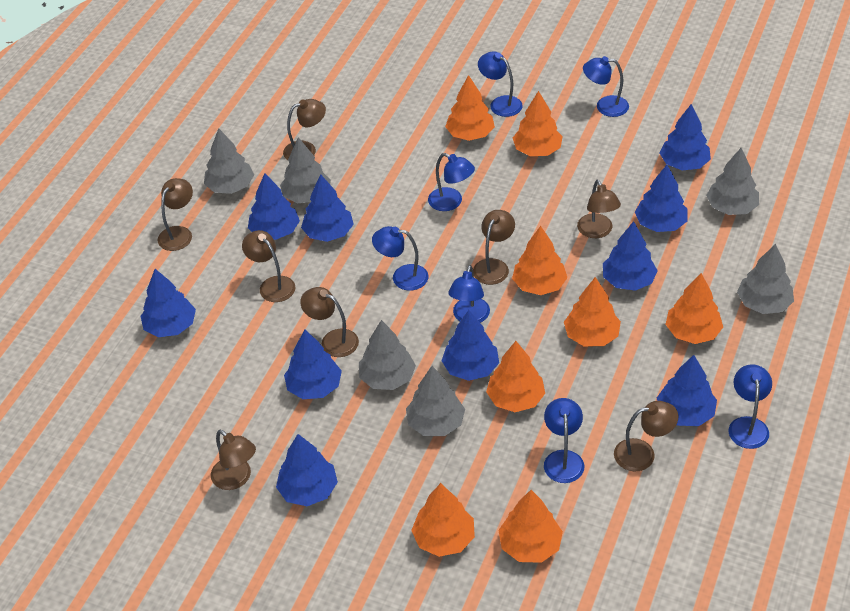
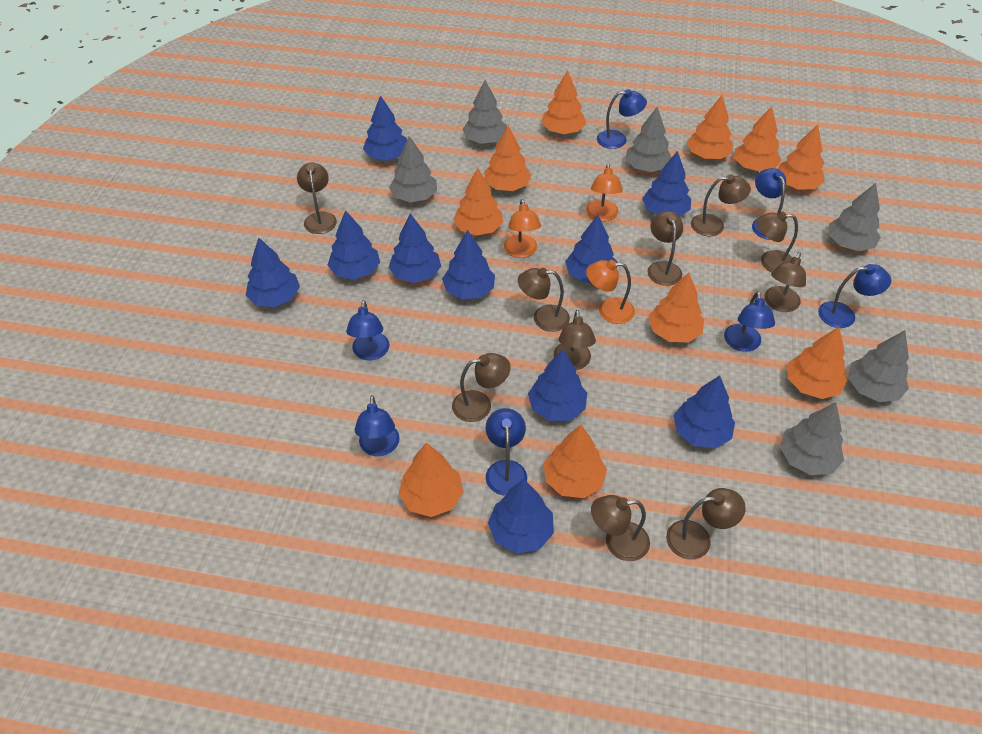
brown lamp: [158,178,193,251] [211,430,256,490] [242,230,295,302] [283,99,326,160] [300,287,359,357] [473,210,515,285] [577,180,621,238] [614,401,678,472] = 8 -> [297,162,337,234] [452,353,511,422] [518,268,570,332] [554,310,596,370] [591,495,650,561] [647,211,683,286] [666,488,746,560] [691,174,751,236] [756,212,798,272] [764,252,806,312] = 10
orange lamp: none = 0 -> [504,199,541,258] [586,163,623,221] [586,260,635,324] = 3
orange tree: [411,483,475,557] [445,75,495,141] [486,341,545,412] [498,490,563,563] [512,226,567,295] [513,91,563,156] [564,277,621,346] [665,273,723,344] = 8 -> [399,442,464,517] [453,168,503,236] [484,125,531,191] [541,70,586,134] [544,425,607,498] [648,272,704,343] [687,95,733,159] [734,106,781,172] [778,124,825,190] [788,327,847,399] = 10

